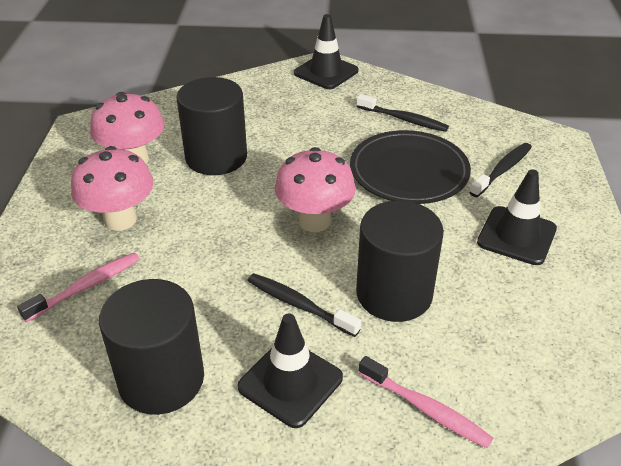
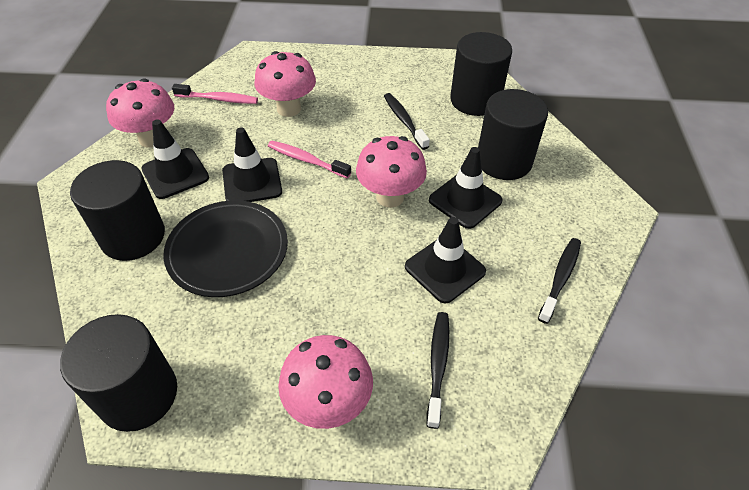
black cylinder: [99,279,204,415] [176,77,247,175] [356,201,444,322] = 3 -> [60,314,177,432] [70,160,165,261] [450,32,512,116] [478,89,548,180] = 4
black traffic cone: [238,314,343,428] [294,14,359,89] [477,169,557,265] = 3 -> [141,119,209,199] [222,127,282,202] [405,217,486,303] [429,147,502,229] = 4
pink mushroom: [71,146,154,231] [90,92,164,164] [274,147,356,232] = 3 -> [106,78,174,148] [255,51,316,117] [278,335,373,429] [356,136,427,208] = 4

